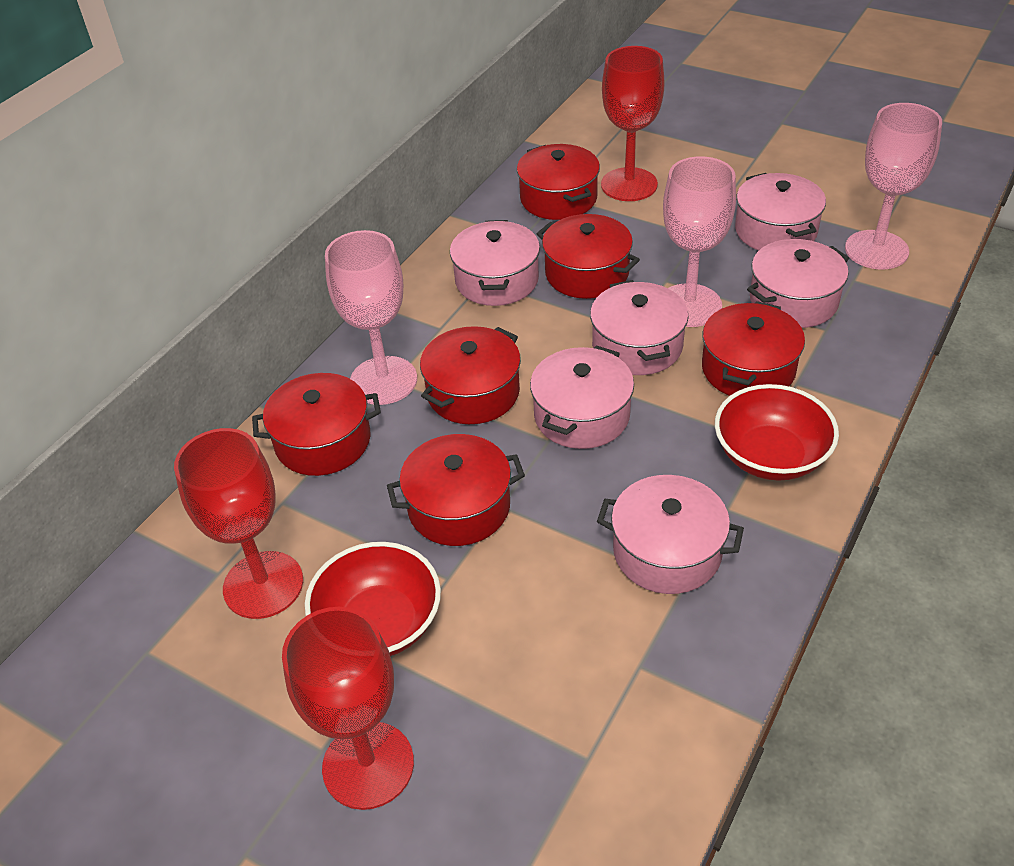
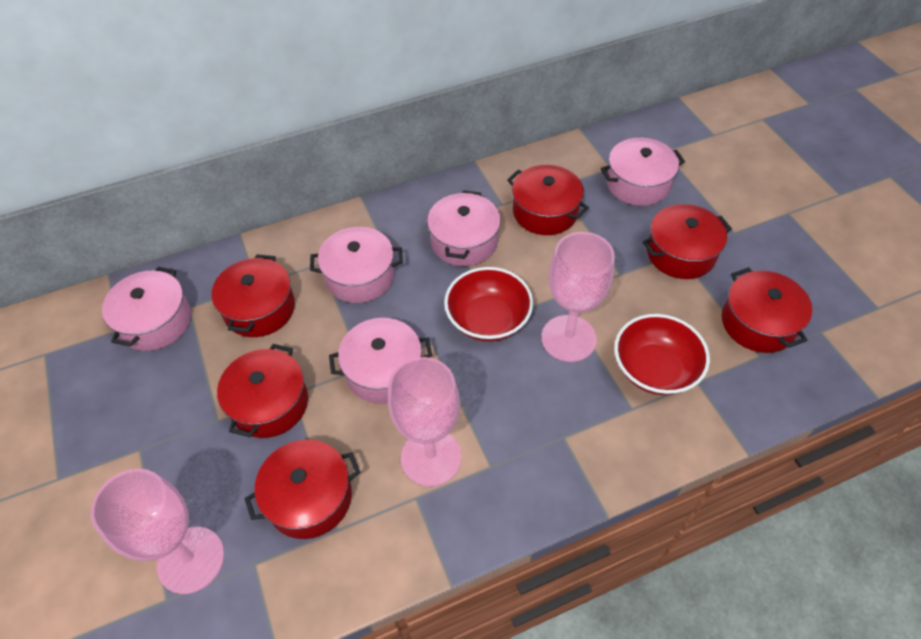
pink pot: [450,220,540,306] [530,345,634,449] [590,280,688,375] [597,475,744,594] [735,173,826,250] [747,239,849,328] = 6 -> [102,267,191,351] [310,227,403,303] [329,318,432,404] [427,190,501,266] [600,138,685,206] = 5
red goblet: [174,428,303,619] [282,607,414,810] [601,46,665,201] = 3 -> none = 0

